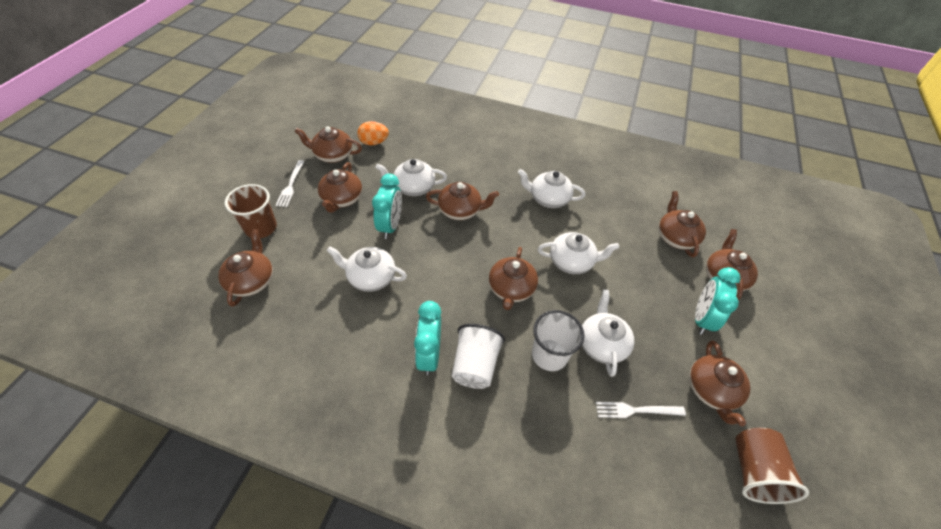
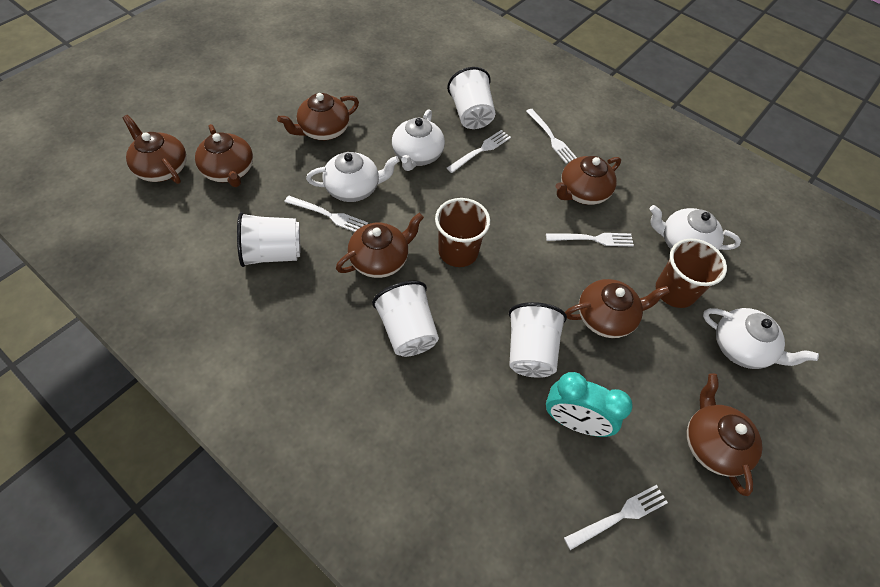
brown teapot: [218,229,273,307] [294,126,362,163] [318,162,362,213] [426,182,499,220] [489,247,538,310] [659,191,706,257] [689,340,751,426] [706,229,758,300] = 8 -> [123,115,187,184] [195,124,253,187] [277,93,359,140] [336,213,424,278] [555,156,621,205] [565,279,670,338] [687,373,762,496] = 7
orange egg: [357,121,389,145] = 1 -> none = 0
turquoise clock: [372,174,402,239] [414,301,441,375] [695,267,741,335] = 3 -> [546,372,633,437] = 1
white cup: [452,324,505,389] [532,310,584,371] = 2 -> [237,212,300,267] [372,281,439,357] [447,67,495,129] [509,302,567,378] = 4
white fork: [275,160,305,207] [596,402,686,418] = 2 -> [284,196,368,232] [447,130,511,173] [526,109,577,163] [546,233,634,246] [564,485,668,550] = 5
white teapot: [327,246,407,292] [375,159,447,196] [518,169,585,208] [538,232,619,274] [582,290,634,377] = 5 -> [306,152,399,202] [392,109,445,171] [649,205,741,250] [703,308,819,369] = 4

